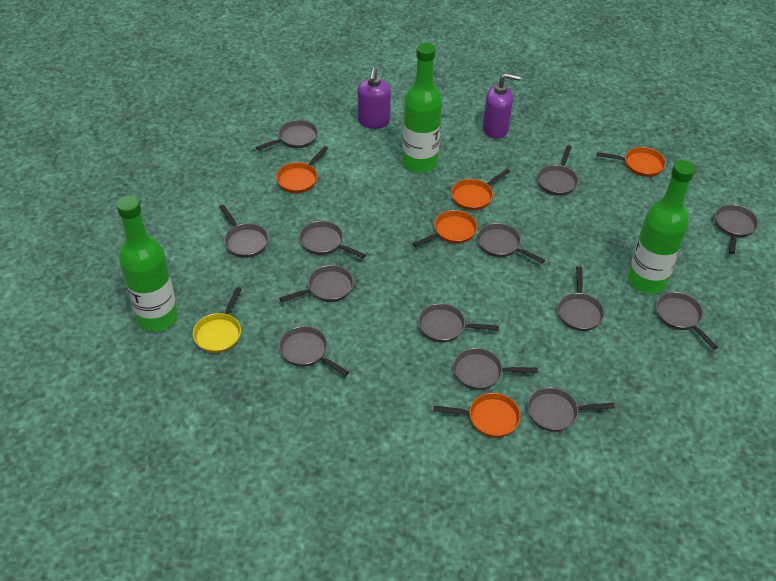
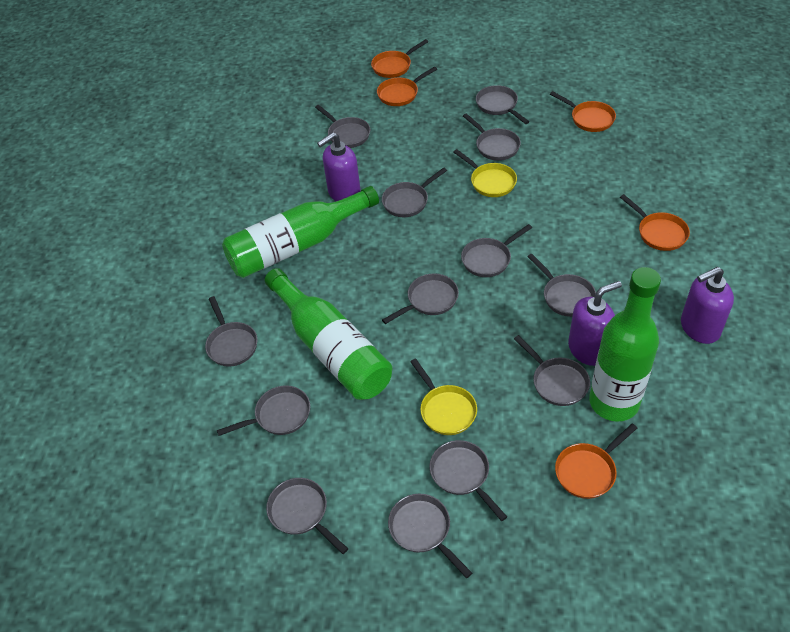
purple soap dispenser: [358,67,391,129] [483,73,521,139] = 2 -> [317,132,361,201] [568,281,622,366] [681,267,734,344] = 3
yellow pan: [193,287,241,353] = 1 -> [410,358,477,435] [453,149,517,197] = 2

